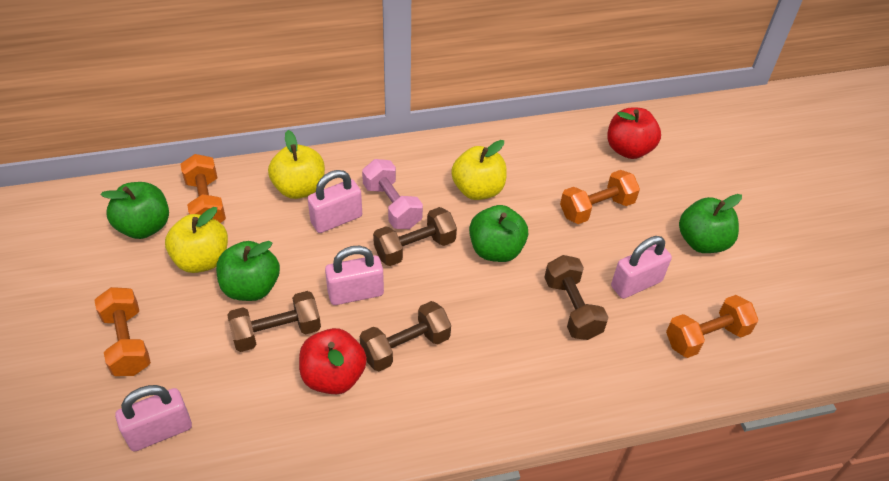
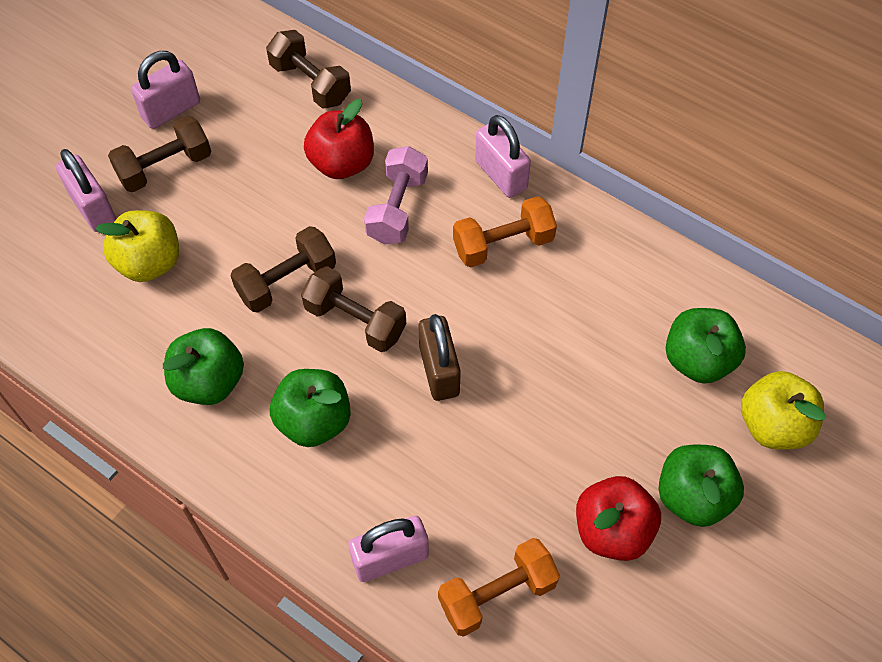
brown padlock: none = 0 -> [418,314,461,401] = 1
orange dumbbell: [95,287,151,376] [181,154,226,223] [560,170,640,224] [666,295,758,358] = 4 -> [438,538,560,637] [453,196,557,267] = 2
yellow apple: [165,207,228,273] [268,130,325,199] [451,140,507,200] = 3 -> [96,210,179,282] [741,371,826,449] = 2

